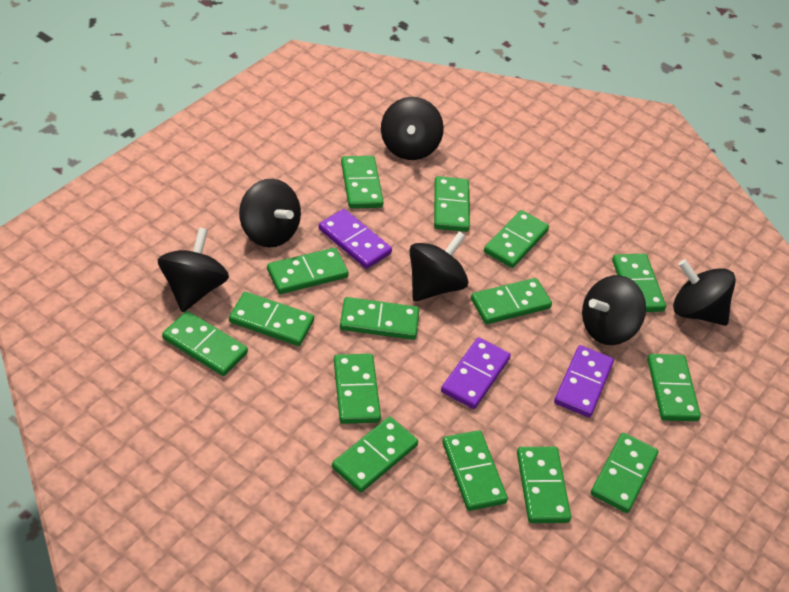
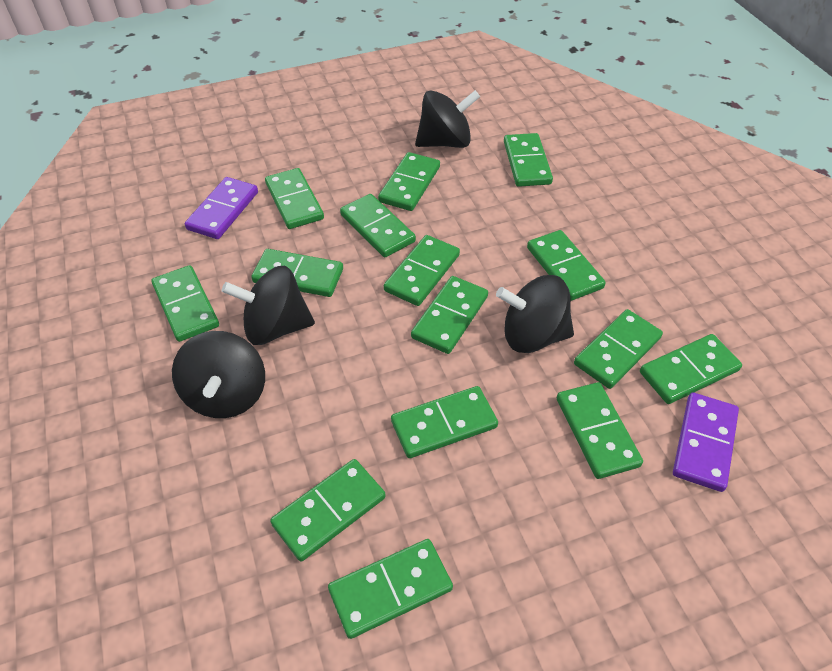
black spinning top: [158,227,229,312] [239,179,301,247] [381,97,444,160] [409,231,468,302] [582,275,646,345] [673,259,736,326] = 6 -> [172,331,265,418] [222,266,315,345] [415,90,480,148] [496,275,574,353] = 4
purple domino: [318,209,392,269] [441,337,511,409] [554,345,614,417] = 3 -> [185,177,258,239] [673,392,739,492] = 2

